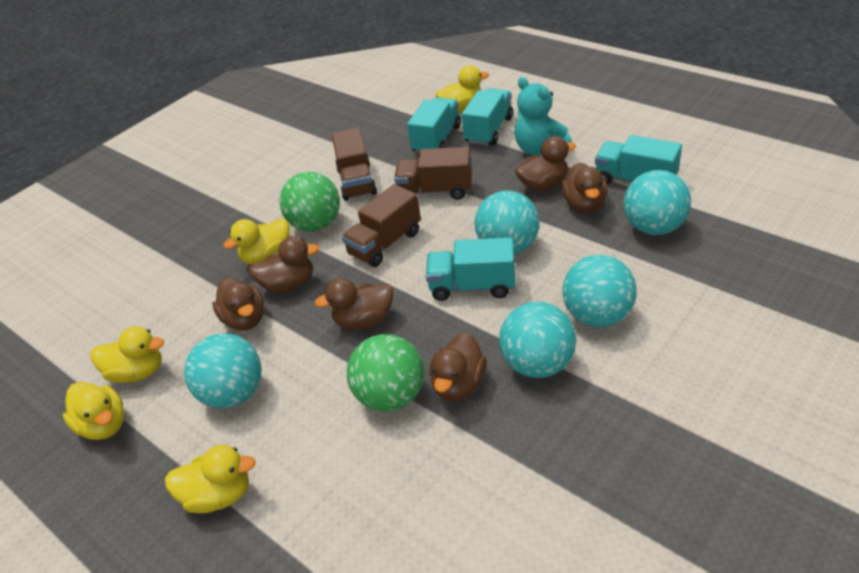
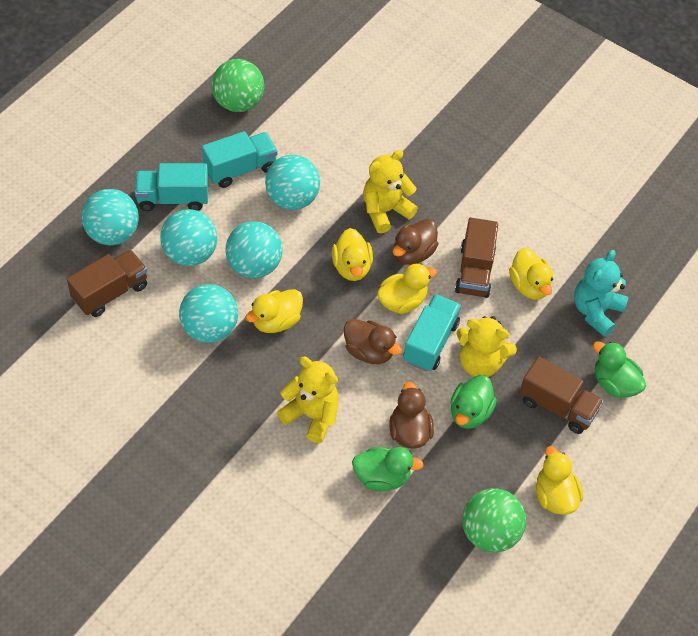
brown duck: [212,277,264,331] [249,236,320,293] [315,278,393,330] [429,332,487,401] [515,136,576,191] [561,162,607,213] = 6 -> [344,319,402,364] [389,382,434,449] [393,219,439,265] = 3
green duck: none = 0 -> [352,447,424,491] [450,375,497,429] [593,341,646,398] = 3
turquoise truck: [407,97,461,153] [426,237,515,301] [462,88,513,145] [595,135,682,185] = 4 -> [135,163,208,211] [202,131,278,188] [403,294,461,372] = 3
yellow teddy bear: none = 0 -> [277,357,339,443] [363,150,418,233] [456,316,517,377] = 3

